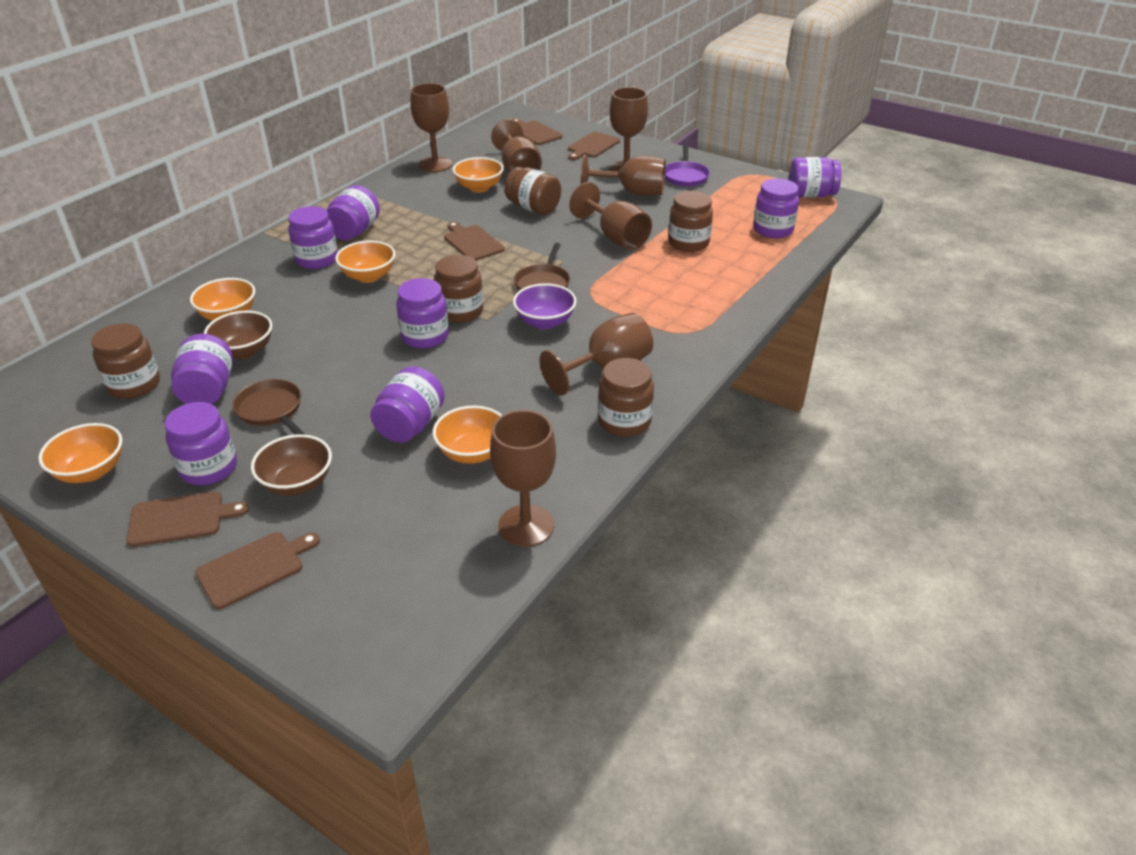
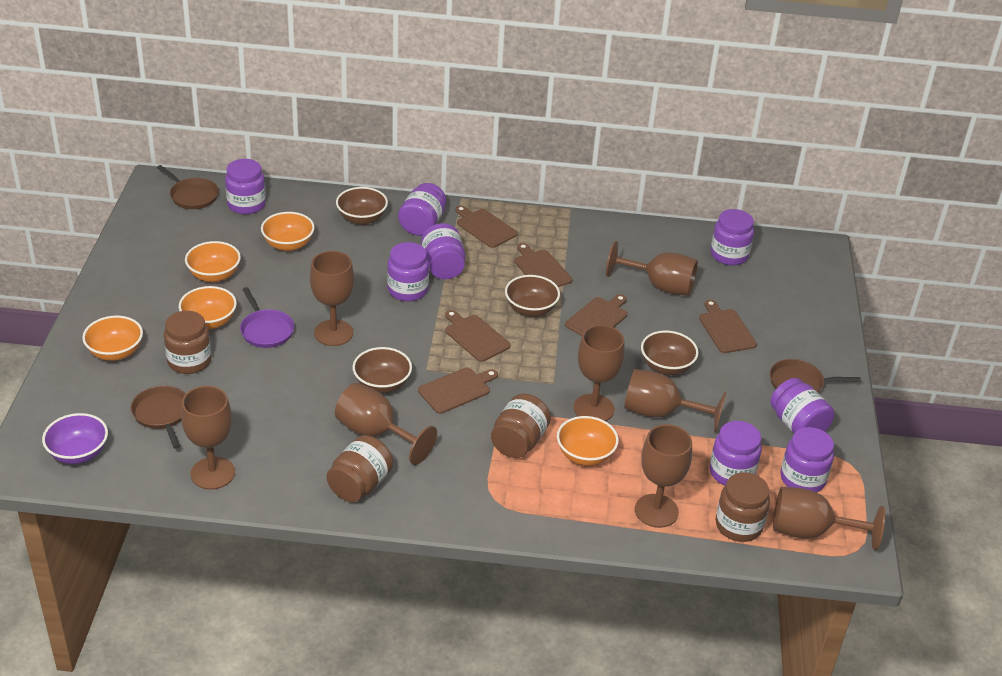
brown bowl: [204,311,272,359] [251,434,332,496] = 2 -> [336,187,388,225] [353,347,412,393] [505,275,560,317] [641,330,699,375] = 4
brown cutting board: [126,492,249,547] [195,532,320,609] [444,222,505,261] [512,119,563,145] [568,132,620,160] = 5 -> [418,367,498,414] [445,310,511,362] [455,206,518,248] [514,243,572,287] [565,294,628,336] [699,300,757,353] = 6
brown goblet: [410,83,452,172] [490,410,556,547] [491,119,542,173] [540,313,653,396] [569,182,652,250] [581,154,666,196] [610,87,648,172] = 7 -> [181,386,235,490] [310,251,354,346] [335,383,437,465] [574,325,625,421] [606,241,698,296] [624,369,726,432] [635,424,692,528] [773,487,885,550] = 8
brown jar: [91,323,160,399] [434,255,483,323] [504,167,561,215] [598,358,654,437] [668,191,713,252] = 5 -> [164,311,212,374] [326,435,393,502] [491,394,551,458] [715,472,770,542] = 4
brown pan: [232,379,305,435] [514,243,570,291] = 2 -> [131,386,185,449] [157,165,219,209] [770,359,861,392] = 3

